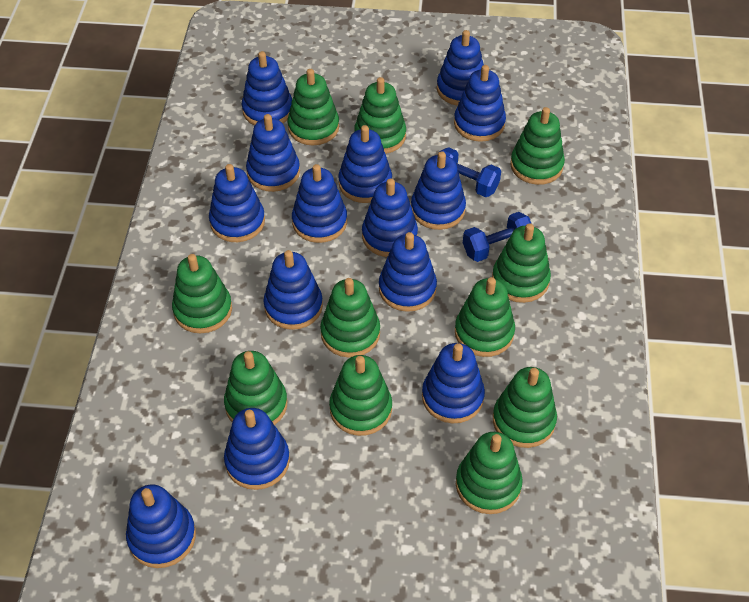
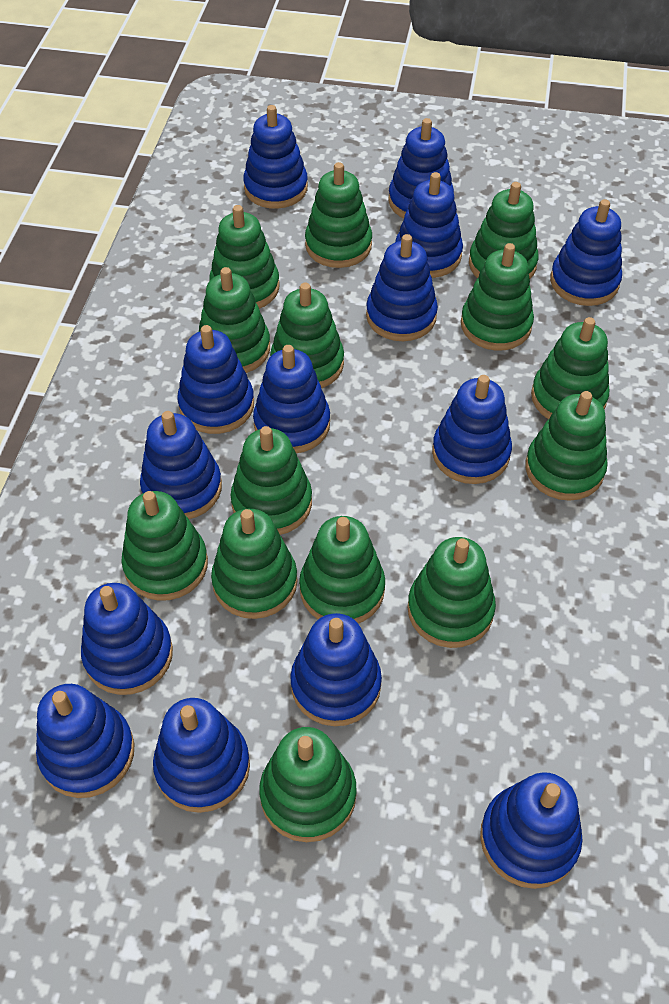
blue dumbbell: [439,147,501,197] [463,212,532,262] = 2 -> none = 0
green stacking toy: [172,254,232,333] [224,351,287,425] [288,69,339,145] [320,278,380,358] [329,355,392,436] [354,77,406,154] [455,277,515,357] [456,432,523,514] [492,223,551,303] [493,367,557,448] [510,107,565,185] = 11 -> [121,491,208,601] [198,267,270,373] [209,205,280,309] [211,509,298,619] [231,426,312,535] [259,727,357,842] [270,283,344,388] [299,516,385,623] [305,162,372,268] [407,537,496,648] [461,243,534,351] [469,182,539,279] [525,391,608,501] [531,317,609,419] = 14

